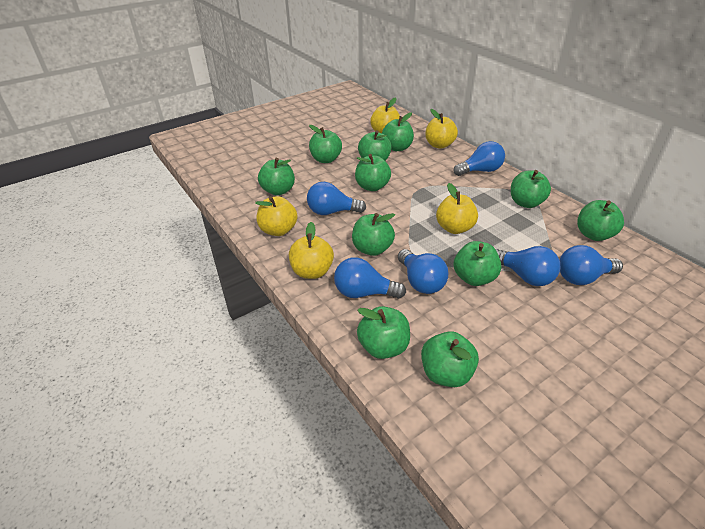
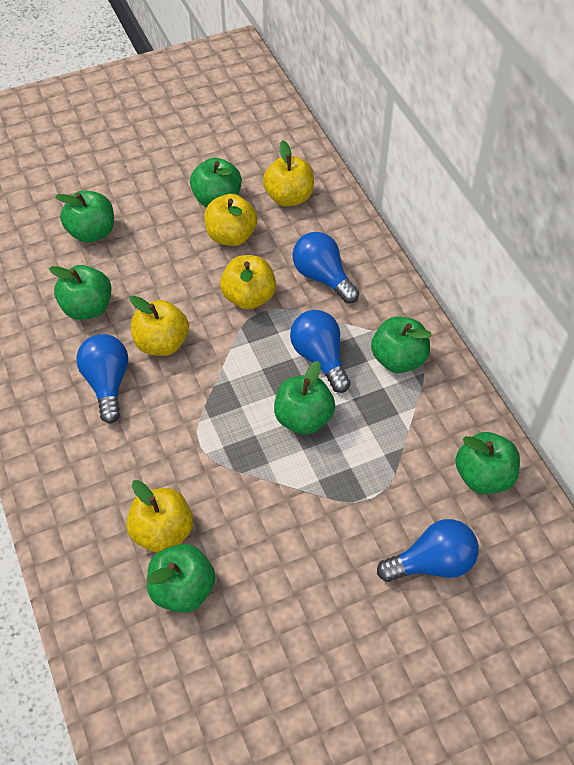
blue light bulb: [307,182,366,215] [334,257,406,299] [398,249,448,294] [453,141,505,176] [496,246,560,286] [560,245,623,285] = 6 -> [76,334,128,423] [290,310,351,393] [292,232,359,304] [377,519,479,582] = 4
green apple: [258,158,295,196] [309,125,342,163] [352,213,395,256] [355,154,391,191] [357,306,410,359] [358,130,392,161] [382,112,414,151] [421,331,479,387] [454,241,501,286] [511,170,551,208] [577,200,624,241] = 11 -> [49,265,112,320] [55,191,114,243] [147,544,216,613] [190,158,242,207] [274,361,335,434] [371,316,432,373] [455,432,520,494] = 7

